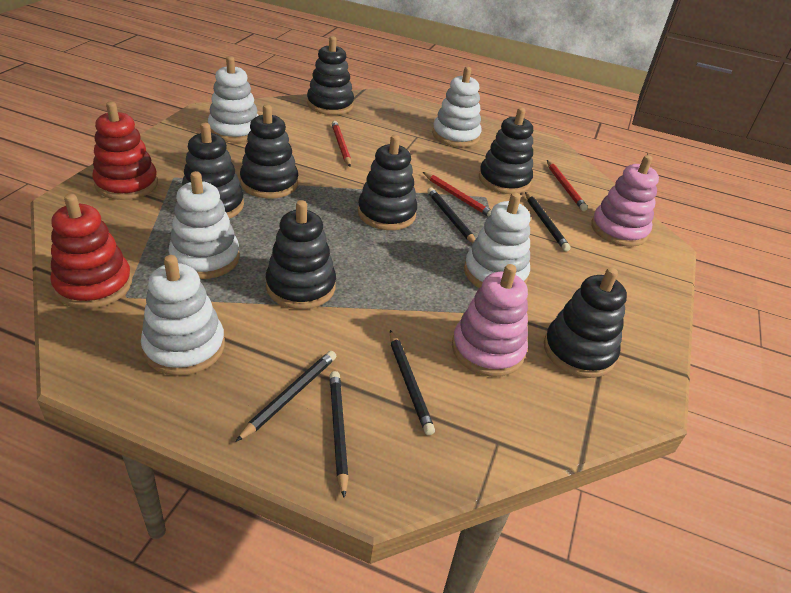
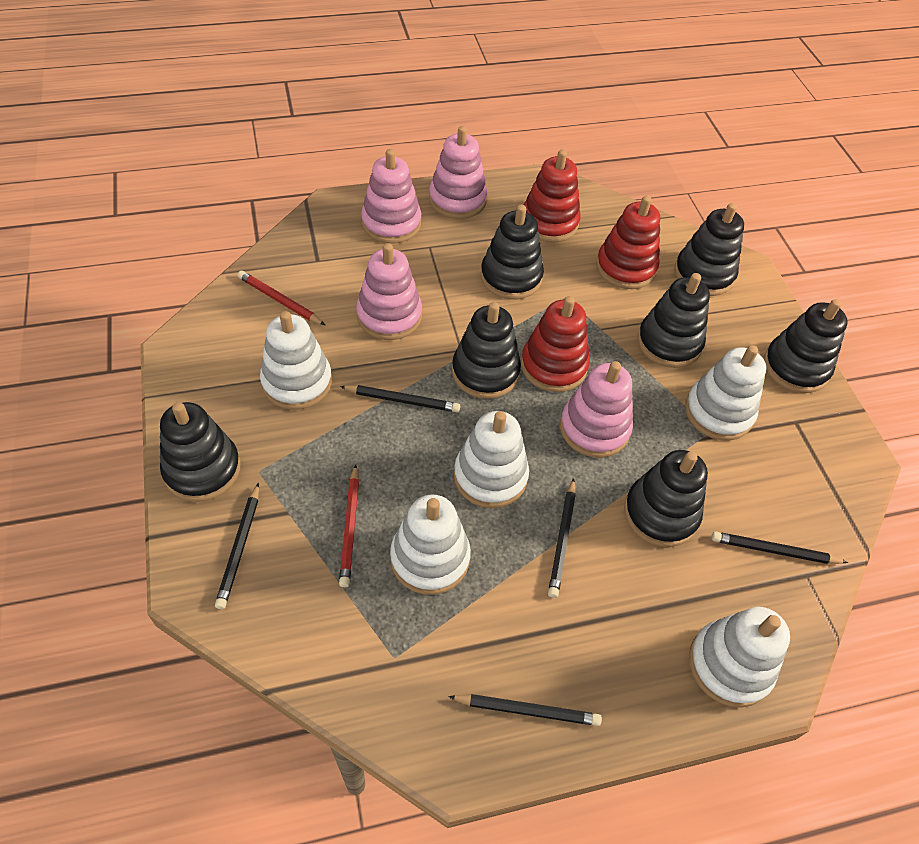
pink stacking toy: [452,264,528,377] [591,155,659,247] = 2 -> [356,243,422,340] [361,149,421,243] [429,126,487,219] [560,361,633,458] = 4
red pencil: [332,121,351,167] [423,172,491,217] [547,160,588,211] = 3 -> [237,271,325,325] [339,465,359,587] = 2
red stacking toy: [50,194,132,309] [92,101,158,200] = 2 -> [521,296,590,392] [524,150,581,243] [596,196,660,289] = 3

